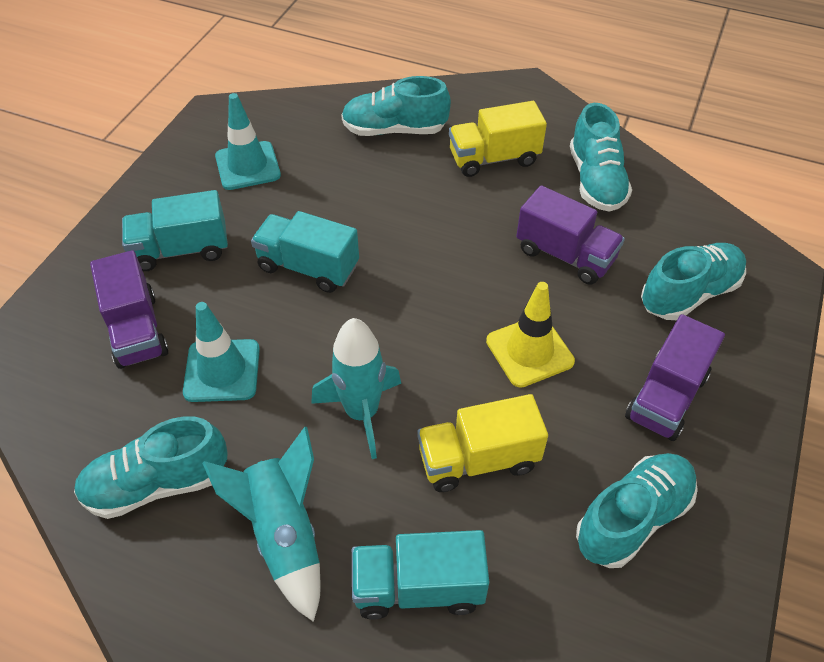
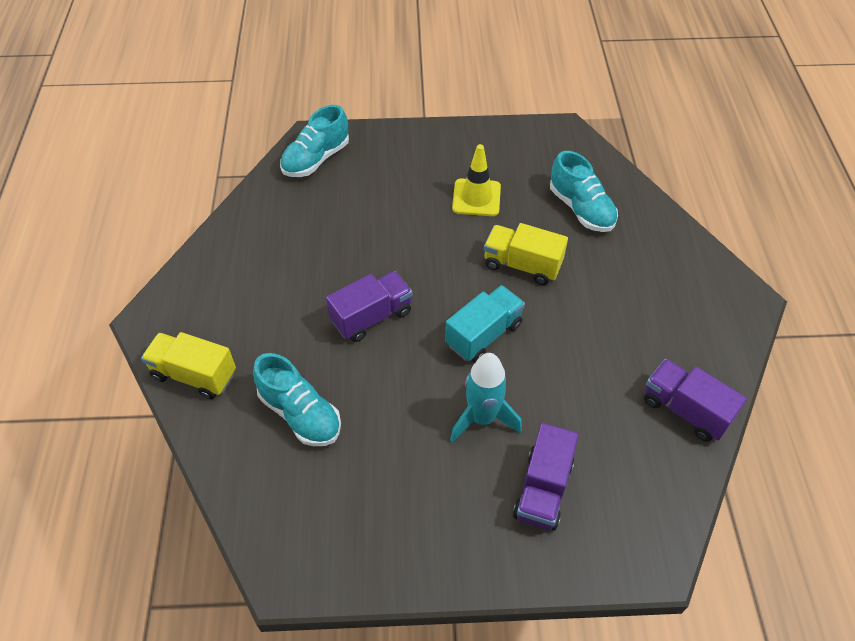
turquoise rocket: [202,427,321,622] [311,318,401,459] = 2 -> [450,353,522,443] = 1
turquoise shoe: [74,416,228,519] [341,76,451,136] [570,103,632,212] [576,453,698,568] [641,243,746,320] = 5 -> [253,353,341,446] [280,105,349,177] [550,151,618,232] = 3
turquoise traffic cone: [183,302,260,402] [215,93,281,190] = 2 -> none = 0
turquoise truck: [122,190,228,271] [251,211,359,293] [352,530,489,620] = 3 -> [445,285,525,362] = 1

